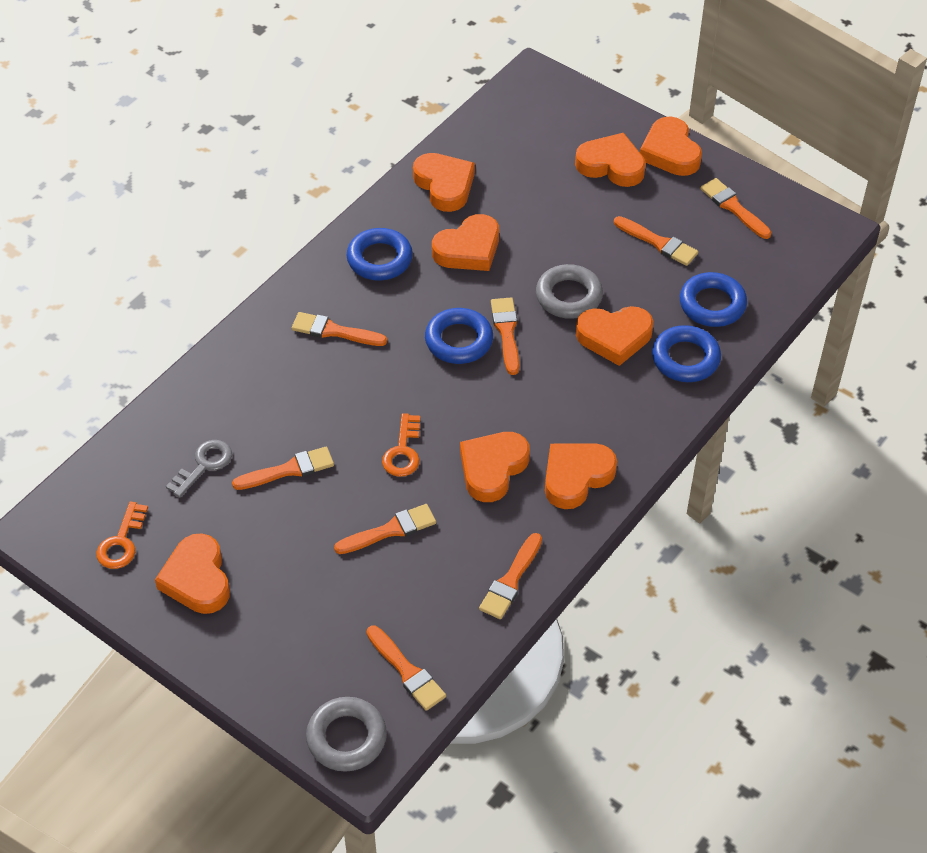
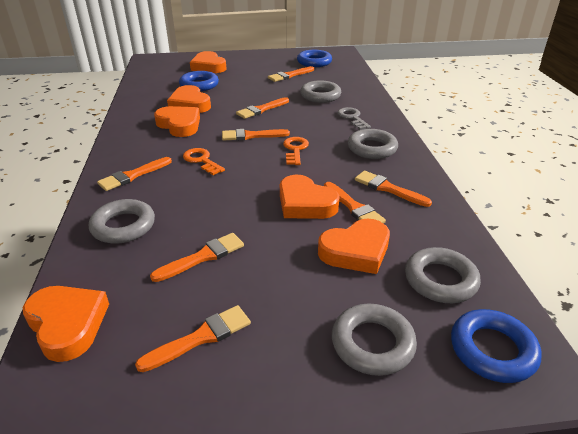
blue ring: [346,228,413,281] [425,308,493,364] [652,325,721,382] [680,272,747,327] = 4 -> [179,71,219,91] [297,50,332,67] [451,309,542,383] = 3
grey ring: [306,697,387,772] [536,264,603,319] = 2 -> [89,199,155,244] [300,81,341,103] [332,304,417,376] [348,129,398,159] [405,247,481,303] = 5
orange heart: [155,533,230,614] [413,153,475,212] [432,214,499,271] [460,432,530,502] [545,443,617,509] [575,133,646,187] [576,306,653,366] [640,116,702,176] = 8 -> [23,286,109,362] [154,106,200,137] [167,85,211,113] [190,51,226,73] [280,175,340,219] [318,219,390,274] = 6

